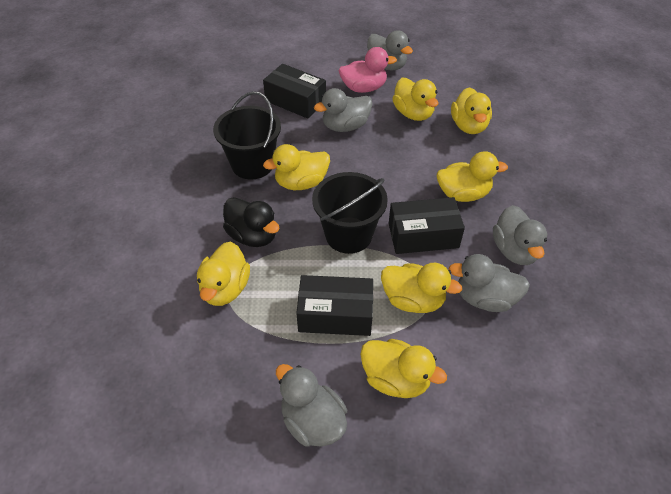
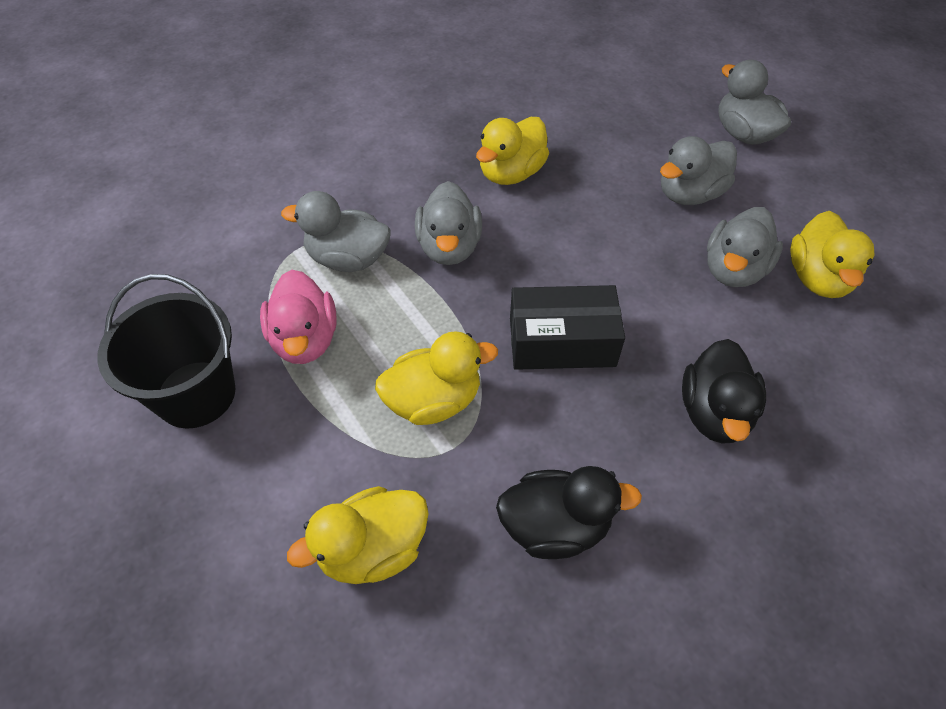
black box: [263,64,326,119] [296,275,373,336] [389,197,465,254] = 3 -> [510,285,625,370] = 1
black bucket: [213,91,281,180] [312,172,388,254] = 2 -> [97,274,235,429] = 1
black duck: [223,197,280,247] = 1 -> [496,466,642,559] [682,339,766,443] = 2
yellow duck: [197,241,250,306] [263,144,330,190] [360,339,447,398] [381,263,462,313] [392,78,438,121] [437,151,508,202] [451,87,492,134] = 7 -> [287,486,429,584] [375,331,498,425] [476,117,549,185] [790,211,875,298] = 4

